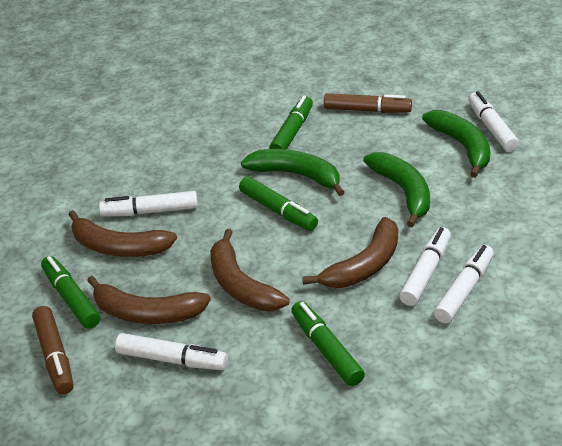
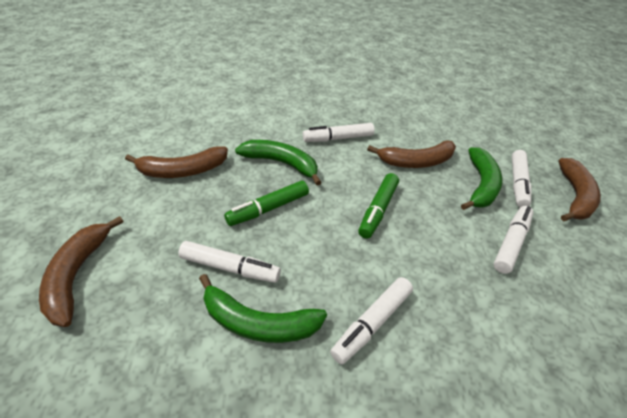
brown marker: [32,306,74,395] [324,93,412,113] = 2 -> none = 0
green marker: [41,256,100,329] [239,177,318,231] [269,96,313,149] [291,301,365,386] = 4 -> [224,181,309,226] [358,173,399,239] = 2

